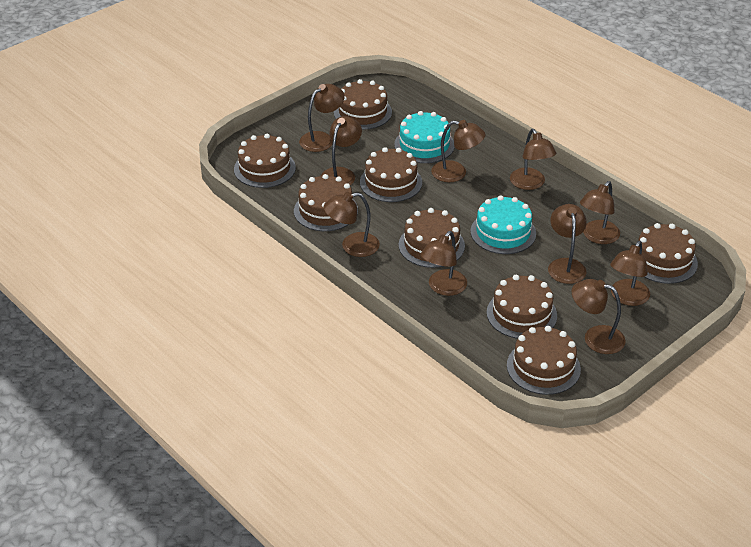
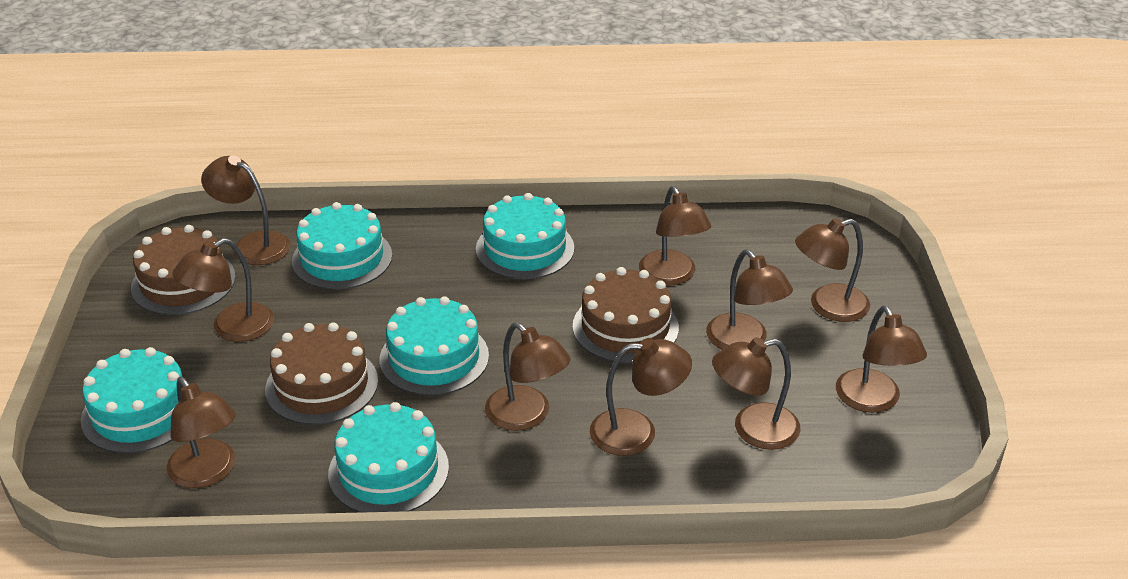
brown cake: [234,134,296,188] [294,174,358,231] [334,79,392,130] [360,147,422,202] [399,208,465,268] [487,275,557,339] [507,326,581,395] [638,223,698,284] = 8 -> [131,225,236,315] [265,322,378,425] [573,267,679,363] = 3
turquoise cake: [394,111,455,163] [470,195,536,254] = 2 -> [81,347,190,453] [292,202,392,290] [328,402,449,513] [380,296,489,396] [476,193,574,279] = 5

